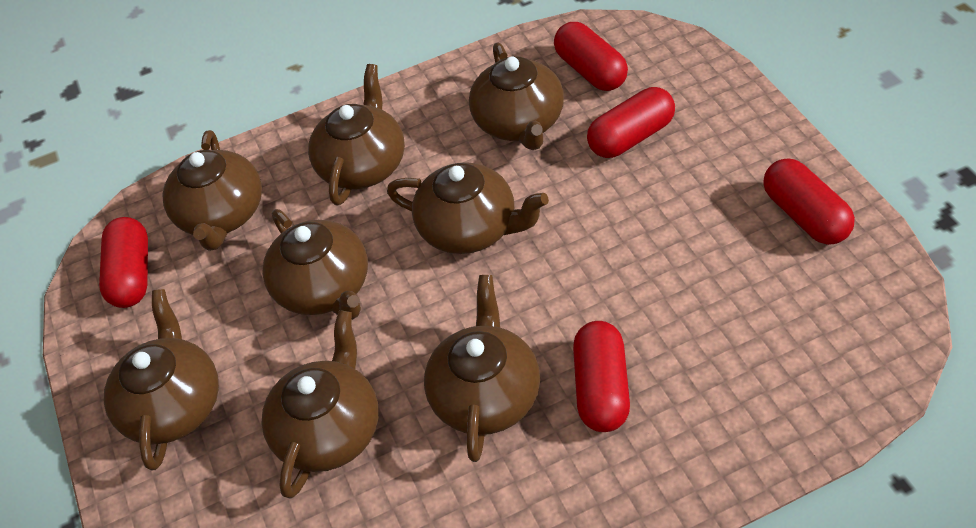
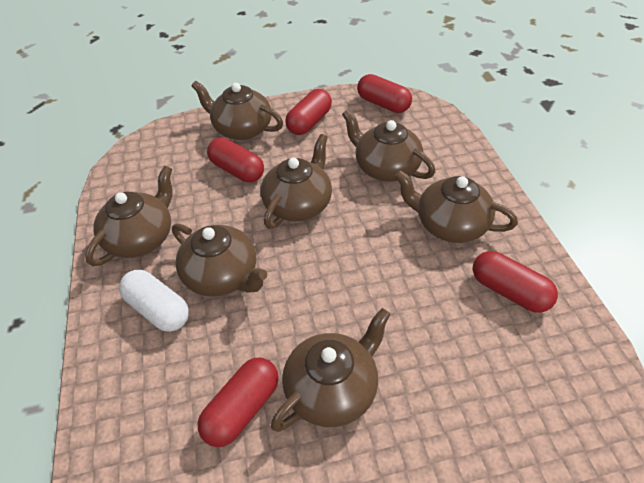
brown teapot: [104,289,219,471] [163,130,262,251] [261,310,379,499] [262,209,368,320] [308,64,405,206] [387,162,549,254] [424,275,540,462] [469,42,564,150] = 8 -> [85,166,173,266] [172,224,267,297] [192,81,283,140] [261,134,332,229] [271,308,391,432] [342,109,435,182] [394,170,518,243] = 7
white capsule: none = 0 -> [119,270,189,332] = 1

